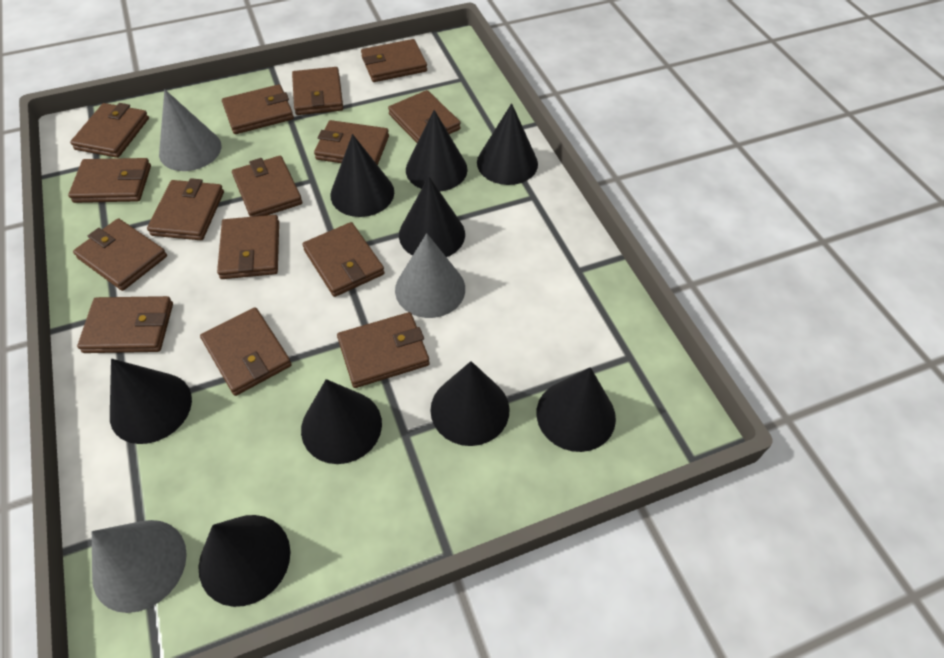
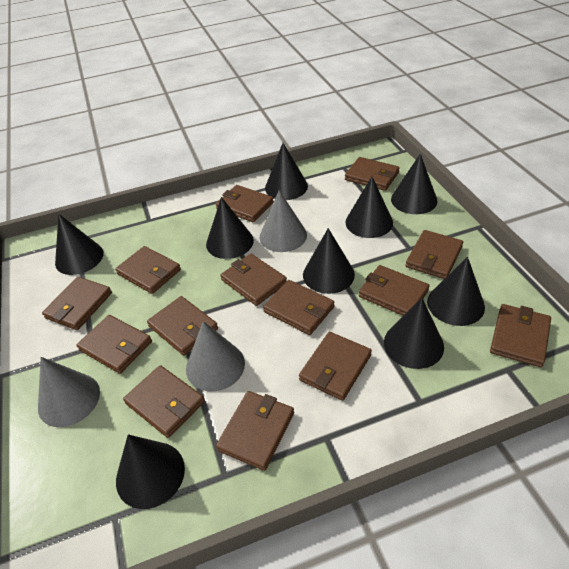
brown wallet: [68,158,151,203] [70,103,149,158] [73,218,167,291] [77,296,173,353] [147,178,224,240] [200,307,292,396] [217,215,279,279] [222,84,294,134] [232,156,302,217] [292,67,343,115] [302,222,385,297] [314,120,389,165] [337,312,430,388] [361,39,427,82] [388,90,461,143] = 15 -> [42,277,112,330] [77,315,152,374] [115,246,181,294] [123,365,205,438] [147,296,218,356] [216,185,274,222] [216,391,294,471] [220,254,287,306] [263,280,335,335] [299,332,372,401] [345,157,400,191] [359,265,429,316] [406,230,463,279] [490,304,551,367] = 14

